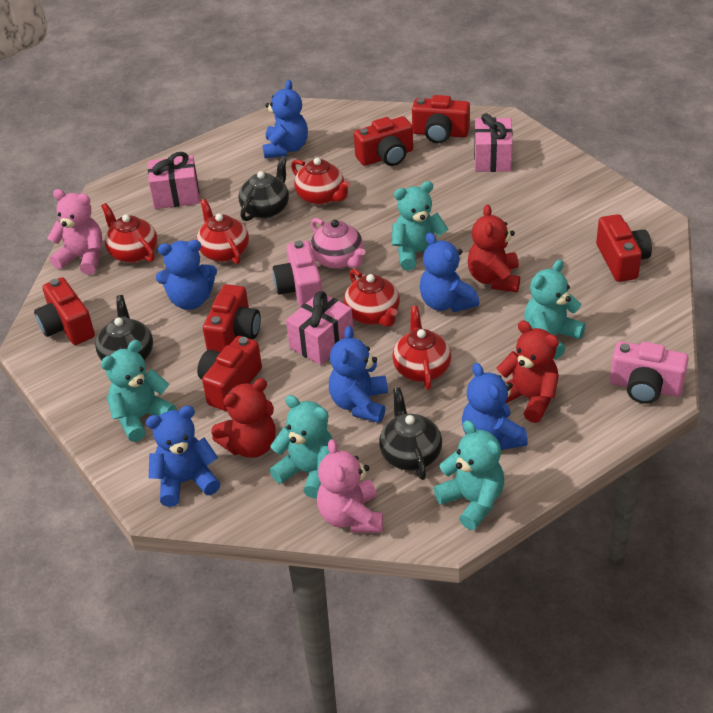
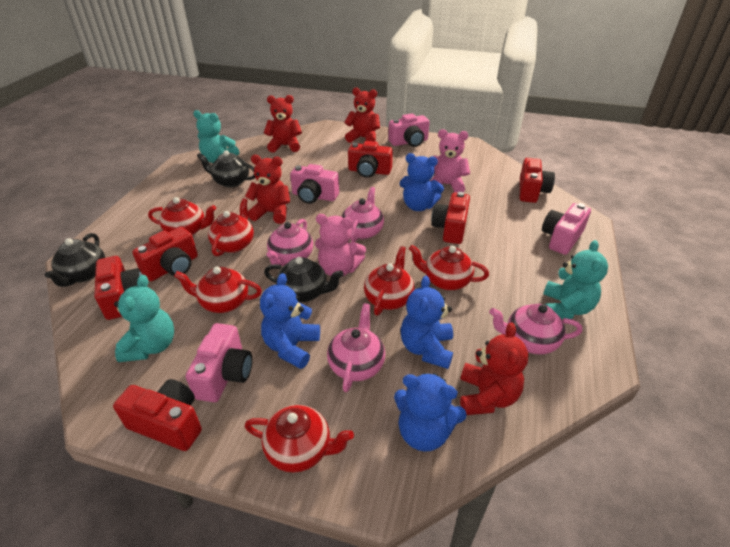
blue teddy bear: [146,406,220,507] [156,240,217,310] [263,80,308,159] [329,326,388,423] [419,233,479,312] [462,363,528,450] = 6 -> [260,273,320,369] [394,373,467,452] [400,153,444,211] [401,275,453,369] = 4
pink camera: [273,241,322,308] [610,341,689,404] = 2 -> [186,323,252,402] [290,164,339,204] [388,114,429,147] [542,203,591,255] = 4
pink gift: [148,152,200,209] [286,291,354,365] [474,113,513,172] = 3 -> none = 0
pink teapot: [310,218,366,269] = 1 -> [267,219,313,266] [327,303,385,392] [341,187,384,242] [489,304,582,354] = 4
red teapot: [101,203,157,263] [196,199,249,264] [291,158,351,205] [344,269,400,327] [393,305,451,390] = 5 -> [148,197,216,236] [174,267,262,313] [208,198,254,256] [245,405,354,473] [364,246,415,316] [409,245,489,290] = 6
red teddy bear: [211,378,276,458] [468,204,520,292] [497,321,559,423] = 3 -> [245,155,290,224] [264,95,302,153] [344,88,380,143] [460,322,528,415] = 4
turquoise teddy bear: [101,340,177,442] [270,395,333,499] [392,181,449,271] [433,420,504,530] [524,260,586,359] = 5 -> [114,275,174,362] [193,110,239,163] [543,240,608,319] = 3

